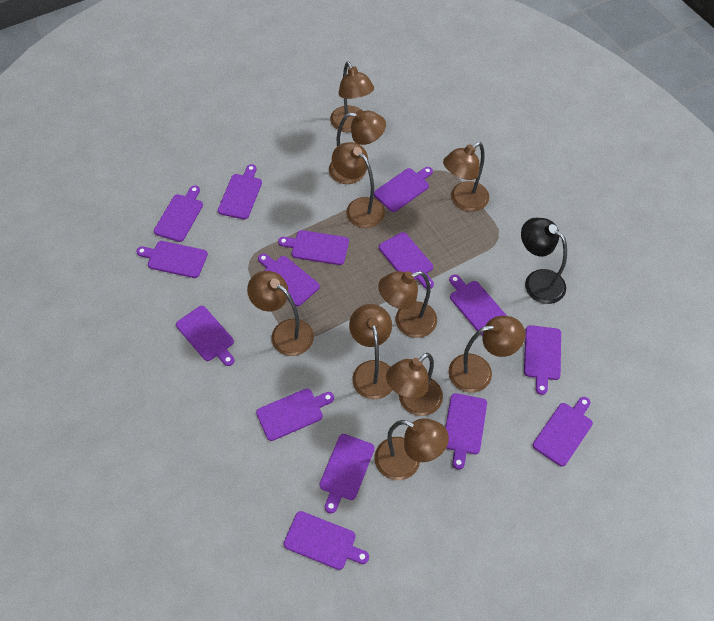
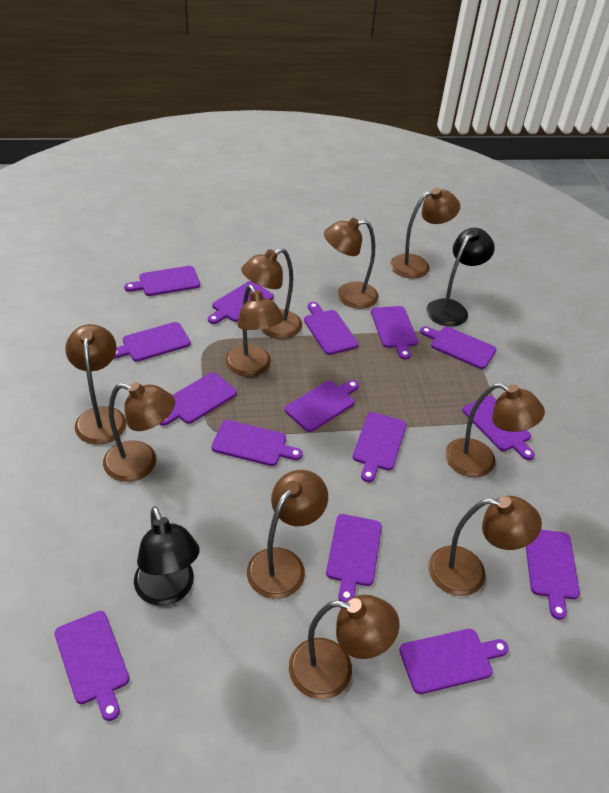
black lamp: [521,218,567,304] = 1 -> [134,506,200,606] [426,228,495,327] = 2

